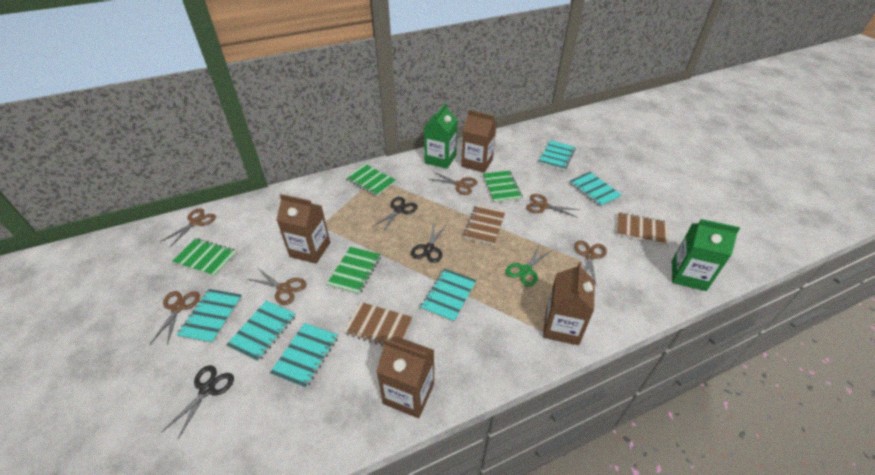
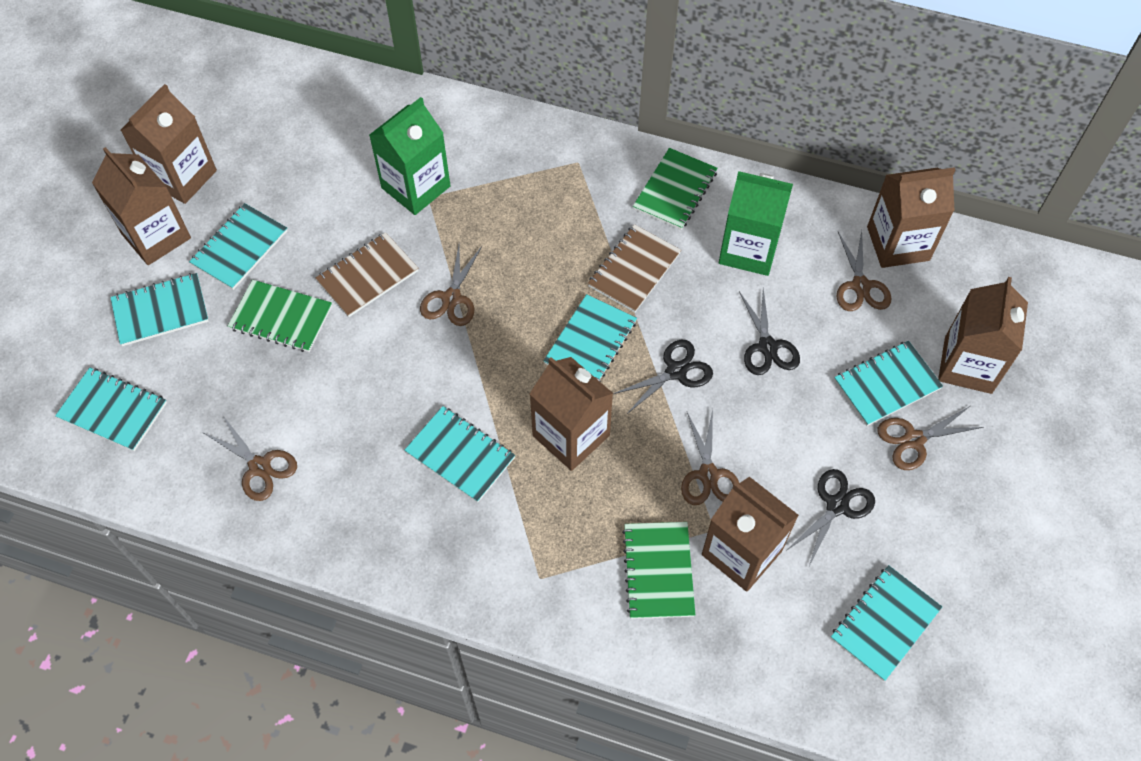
brown carton: [277,194,330,264] [376,336,434,418] [461,110,497,173] [543,262,595,345] = 4 -> [92,147,191,265] [121,84,217,204] [530,357,613,471] [702,477,799,592] [867,167,955,268] [938,277,1028,394] = 6
brown notebook: [343,302,413,346] [463,205,506,245] [617,212,669,245] = 3 -> [315,232,418,317] [588,224,681,313] = 2
brown scissors: [150,291,200,345] [160,208,216,247] [248,268,306,305] [429,172,478,195] [526,194,580,218] [574,240,607,284] = 6 -> [202,416,297,501] [420,245,482,326] [681,409,739,505] [836,231,892,311] [877,406,984,470] = 5
green notebook: [172,238,237,277] [327,247,381,295] [345,164,396,196] [483,170,523,203] = 4 -> [228,280,332,352] [622,522,695,619] [633,148,718,230] = 3
green scissors: [505,244,552,287] = 1 -> none = 0
turquoise notebook: [177,289,242,344] [226,301,296,362] [270,323,338,389] [420,268,476,322] [538,140,576,170] [569,172,622,207] = 6 -> [55,368,167,451] [110,273,209,346] [189,203,288,290] [405,406,515,503] [544,294,637,382] [831,565,942,681] [834,341,943,426] = 7

